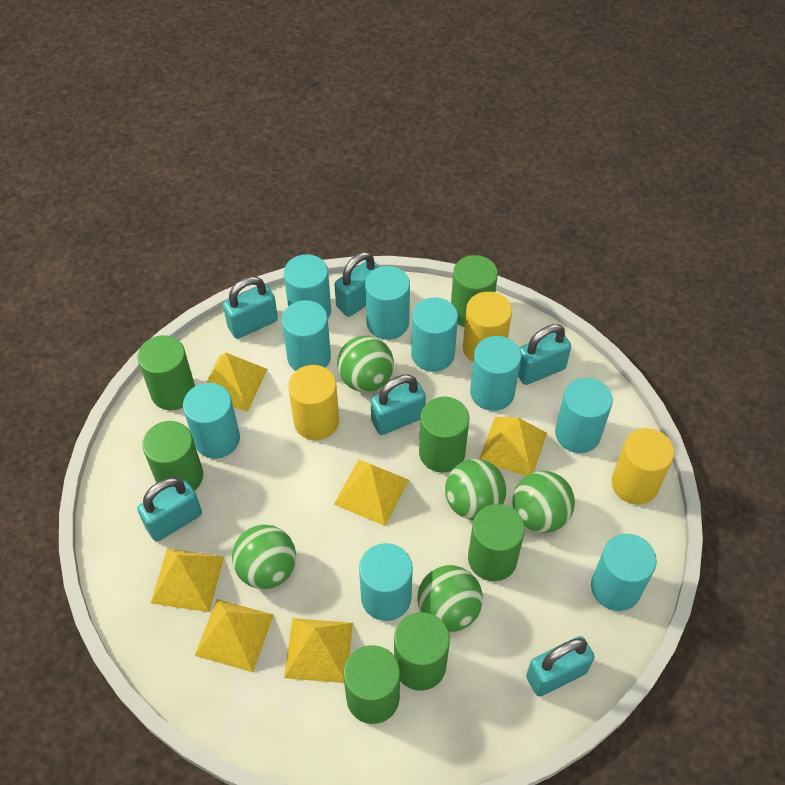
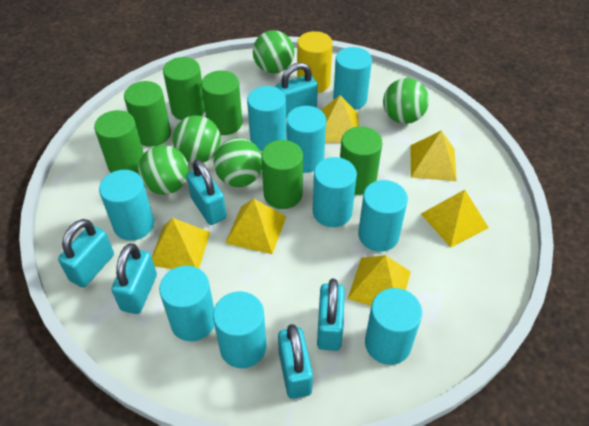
green cylinder: [138,335,195,410] [142,421,203,491] [343,645,400,724] [394,612,450,691] [419,397,470,473] [451,255,498,327] [468,504,525,581] = 7 -> [94,110,144,174] [124,81,171,147] [163,57,205,120] [201,70,242,135] [261,140,303,209] [340,126,382,195] = 6
yellow cylinder: [288,365,339,440] [463,291,512,362] [611,428,674,505] = 3 -> [297,31,333,93] = 1

